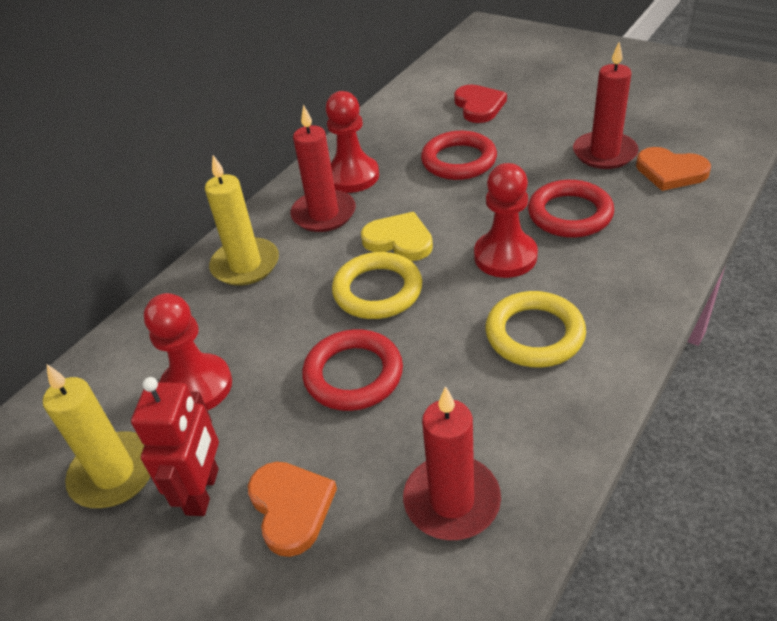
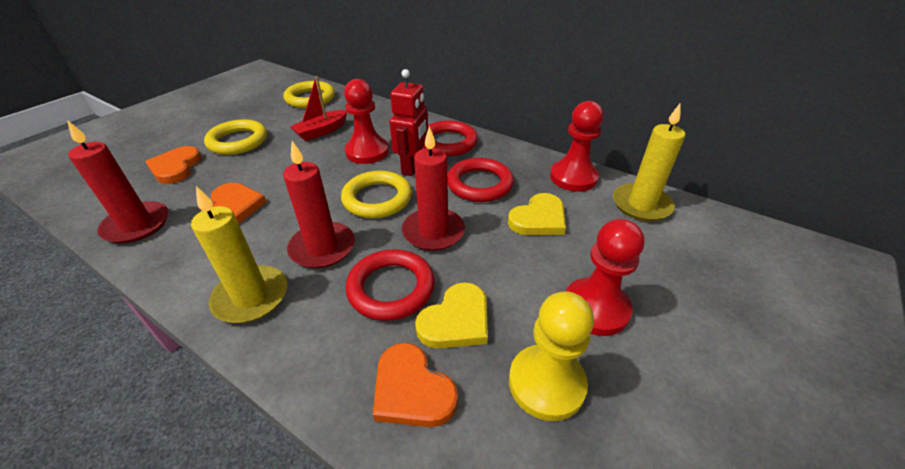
orange heart: [248,462,337,557] [636,147,711,191] = 2 -> [145,146,202,184] [211,183,266,224] [373,343,458,427] = 3
red boat: none = 0 -> [290,76,347,141] = 1
red heart: [454,84,507,123] = 1 -> none = 0
yellow heart: [361,212,433,261] = 1 -> [415,282,488,349] [508,193,566,235] = 2
yellow pawn: none = 0 -> [509,291,594,421] = 1
yellow ring: [332,252,422,319] [485,291,586,368] = 2 -> [204,119,267,155] [284,81,335,108] [341,171,412,218] = 3

